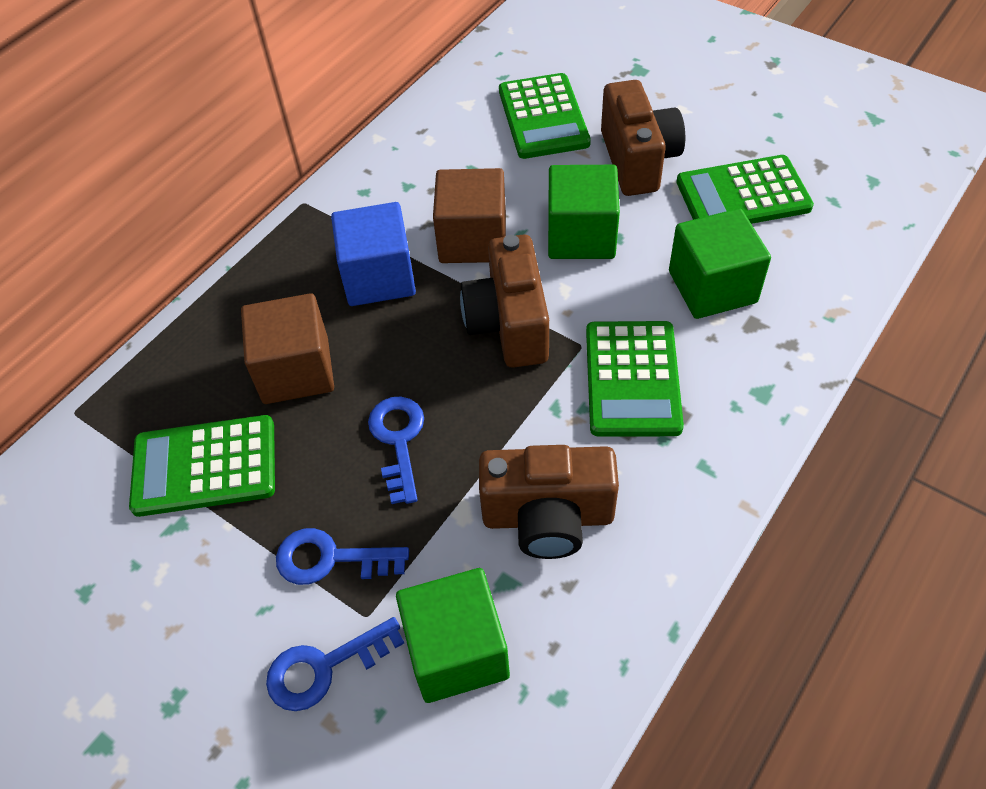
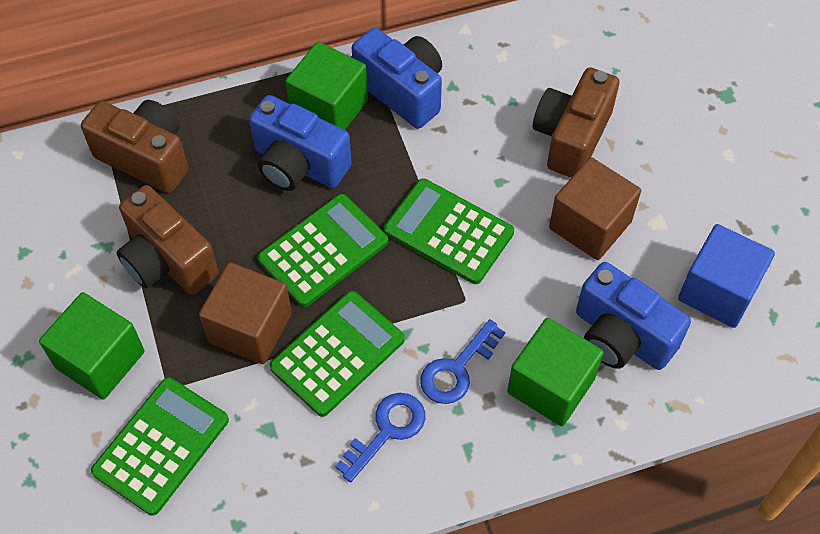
blue camera: none = 0 -> [249,95,352,191] [352,28,442,129] [576,262,691,370] = 3
blue key: [266,617,404,711] [276,528,409,585] [368,397,424,504] = 3 -> [335,393,425,482] [420,319,505,404] = 2

